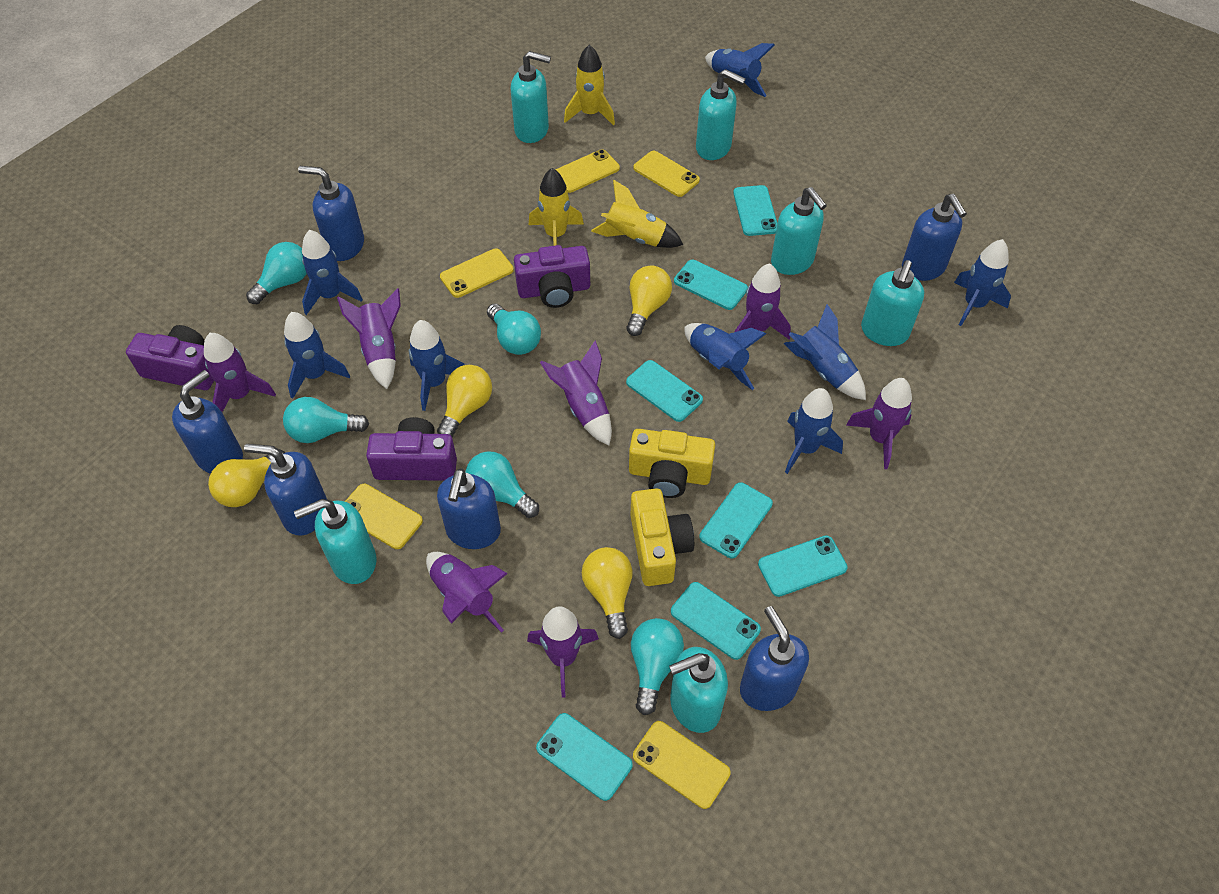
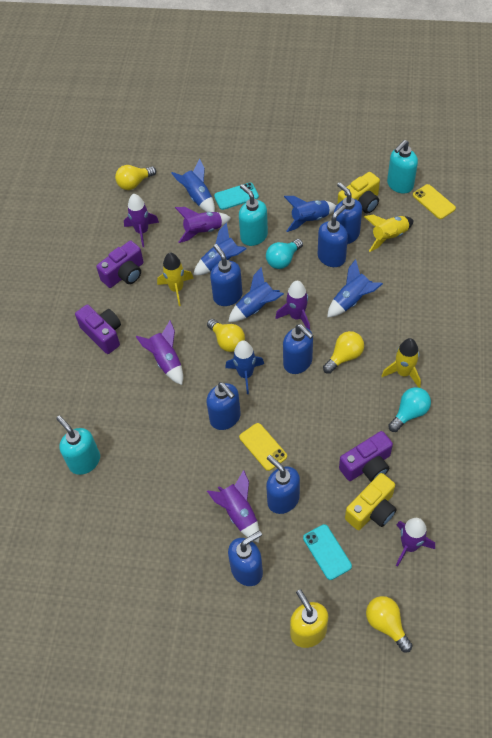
blue rocket: [284,312,350,399] [302,230,363,315] [409,320,465,411] [684,323,766,390] [705,43,775,97] [784,304,866,400] [785,388,843,474] [954,239,1011,326] = 8 -> [171,159,215,212] [193,223,247,275] [225,340,264,394] [228,267,284,322] [284,196,336,232] [327,259,383,317] = 6
blue soap dispenser: [172,370,243,474] [244,444,327,536] [298,166,364,261] [437,468,501,549] [740,606,809,711] [902,194,967,281] = 6 -> [207,382,241,430] [210,244,243,306] [228,531,263,586] [266,455,300,514] [283,324,314,374] [318,205,348,267] [334,182,362,244] = 7
purple rocket: [204,333,276,412] [337,288,401,389] [426,552,508,633] [527,606,599,698] [540,341,612,445] [735,263,791,340] [846,378,912,469] = 7 -> [124,194,159,247] [136,320,183,385] [175,207,231,243] [207,470,260,543] [275,281,310,330] [396,518,435,567] = 6
turquoise light bulb: [246,242,307,304] [283,397,369,443] [465,451,539,518] [487,303,541,355] [631,618,684,715] = 5 -> [266,239,303,269] [388,387,431,432] = 2
turquoise phone: [536,713,633,801] [626,360,703,422] [671,582,761,660] [674,260,748,310] [699,483,773,558] [733,185,777,236] [758,535,848,597] = 7 -> [214,183,259,210] [303,524,352,580] = 2
turquoise soap dispenser: [294,499,376,584] [511,51,551,143] [669,647,728,733] [696,69,746,160] [771,187,827,275] [861,260,924,346] = 6 -> [56,416,100,475] [239,184,268,246] [387,140,418,194] = 3
yellow phone: [345,484,423,549] [440,249,514,298] [555,149,620,193] [633,151,700,197] [633,721,731,809] = 5 -> [239,423,287,471] [413,184,456,219] = 2
yellow soap dispenser: none = 0 -> [290,589,328,648] = 1

